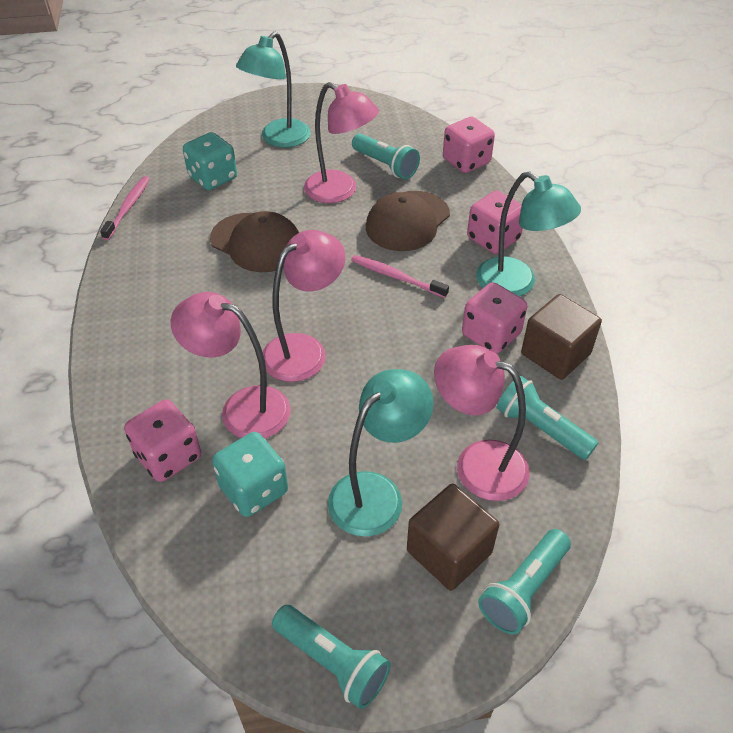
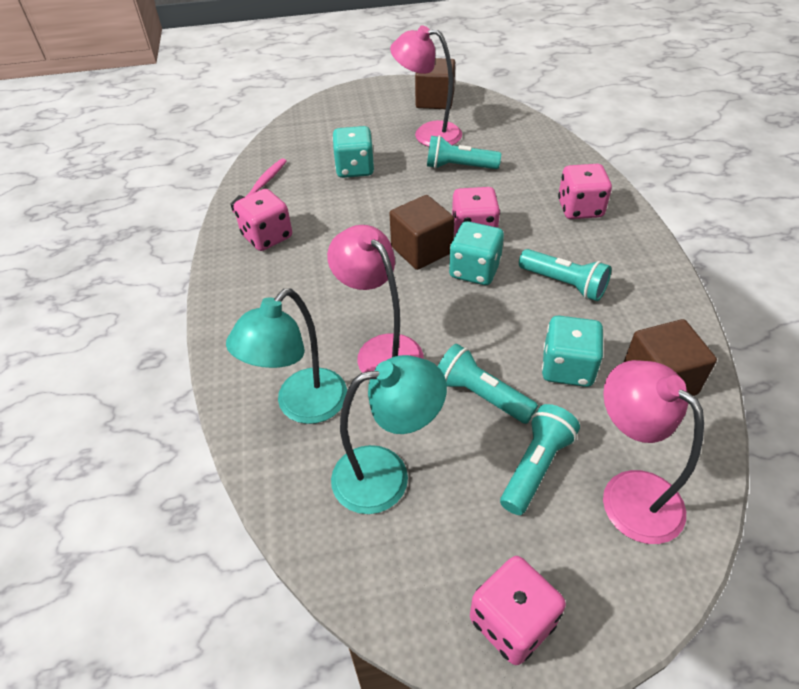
brown cap: [210,211,299,272] [366,191,450,251] = 2 -> none = 0
brown cube: [407,484,499,591] [521,294,602,380] = 2 -> [390,195,454,270] [415,58,455,109] [623,319,717,396] = 3
pink lamp: [171,292,291,439] [263,230,346,382] [304,82,379,203] [434,345,530,501] = 4 -> [327,225,424,373] [390,25,462,147] [603,360,704,544] = 3
pink toothbrush: [100,176,150,240] [351,255,449,298] = 2 -> [231,158,286,213] = 1
turquoise dice: [183,132,237,190] [212,432,288,517] = 2 -> [332,126,374,178] [449,221,504,285] [542,316,604,387] = 3
turquoise lamp: [236,32,310,148] [328,369,434,537] [476,171,581,296] = 3 -> [226,289,347,424] [331,355,447,514] = 2

